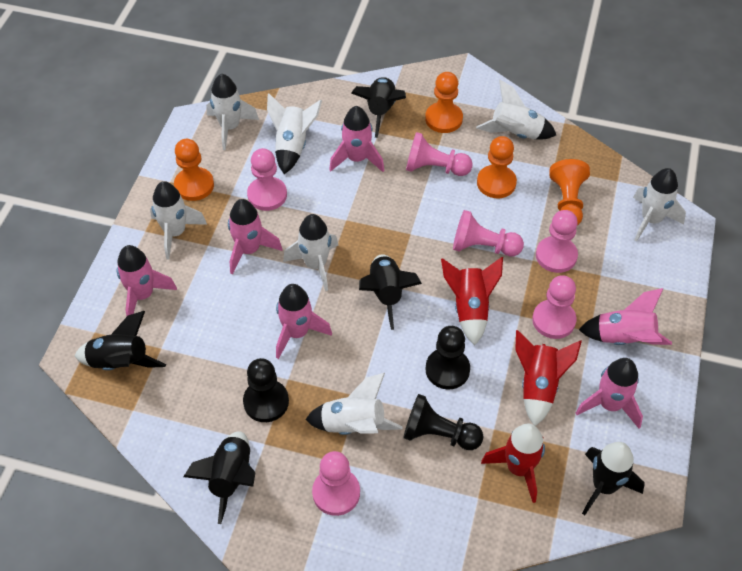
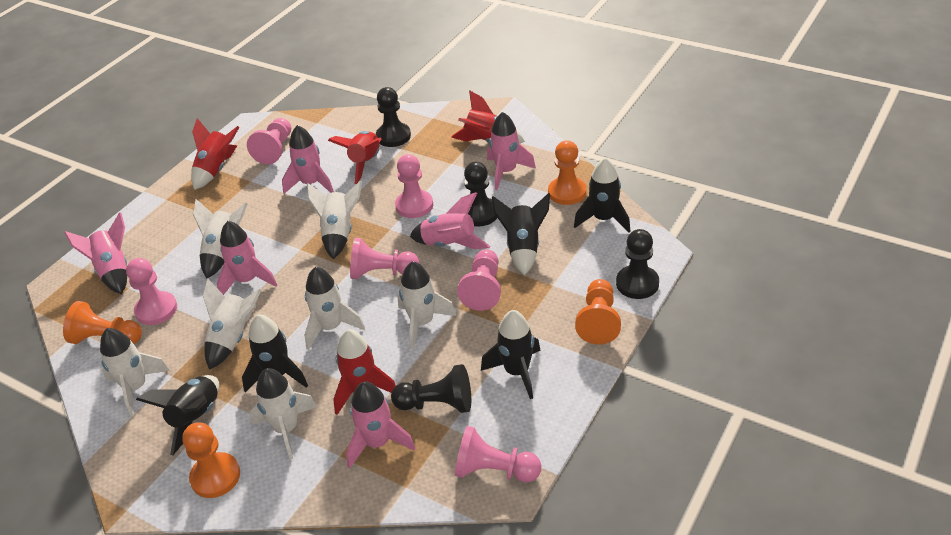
black pawn: [243,358,289,422] [403,394,484,450] [426,326,470,389] = 3 -> [376,87,411,147] [391,364,471,413] [464,162,497,227] [616,229,659,299] = 4
red rocket: [441,257,503,345] [481,424,545,503] [515,330,582,426] = 3 -> [191,118,239,190] [328,131,382,184] [333,329,396,415] [451,90,525,143] = 4

